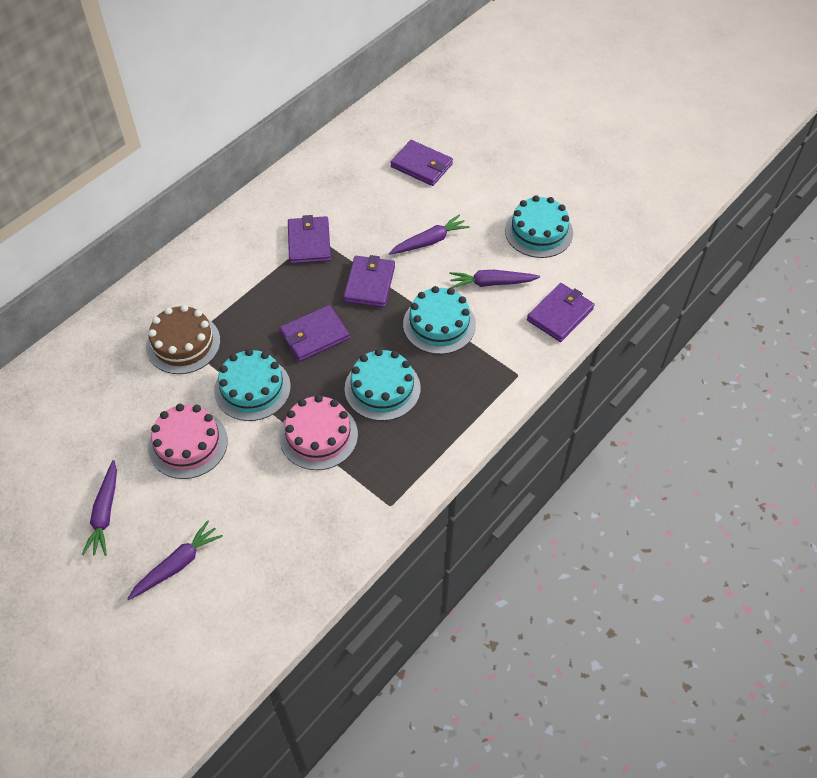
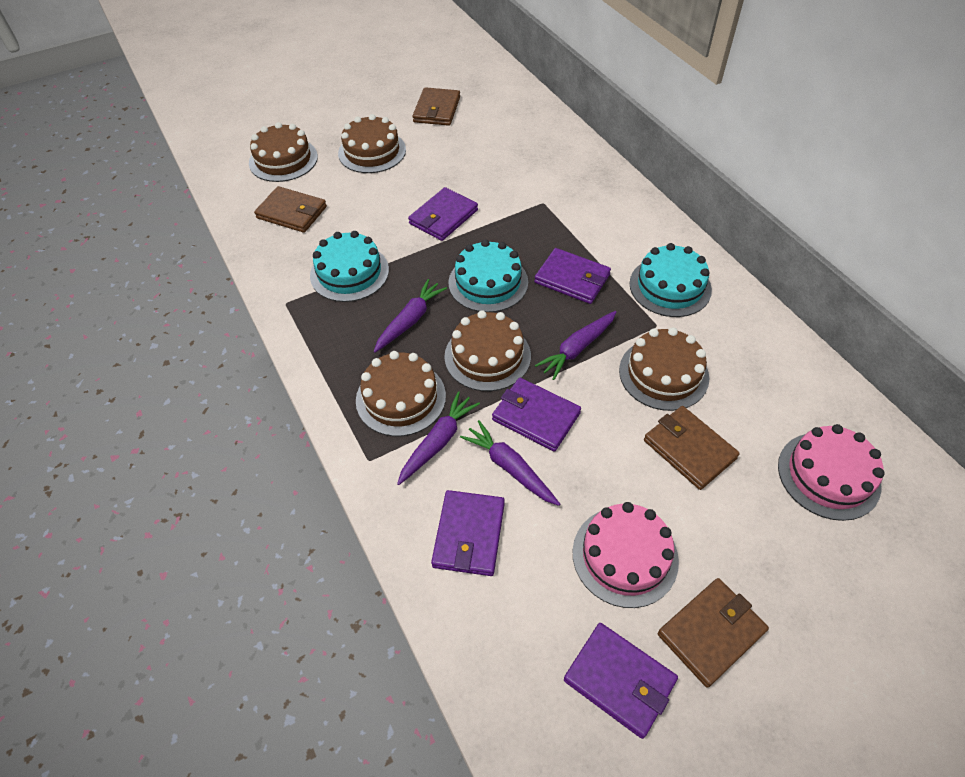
brown cake: [146,305,220,374] = 1 -> [249,122,318,182] [338,114,406,173] [356,351,446,436] [444,310,531,391] [619,327,709,411] = 5
brown wallet: none = 0 -> [254,186,327,233] [413,87,460,126] [644,406,740,490] [658,578,769,688] = 4
turquoise cake: [214,349,291,421] [345,349,421,421] [403,286,476,354] [505,195,573,258] = 4 -> [310,231,389,302] [448,239,528,312] [629,243,712,317] = 3

